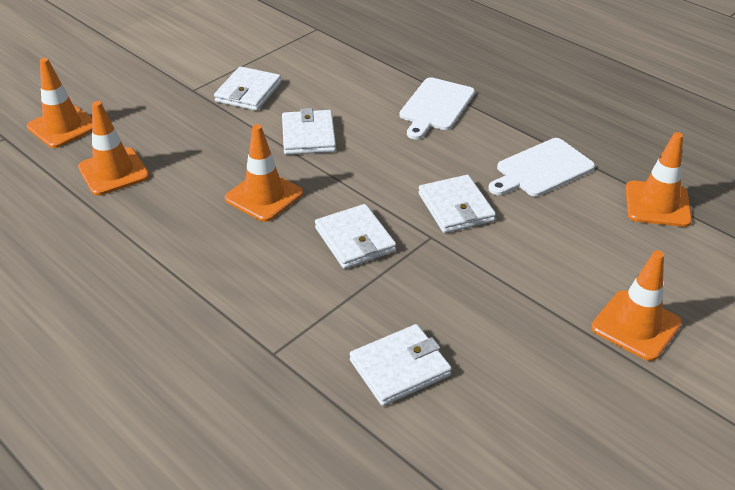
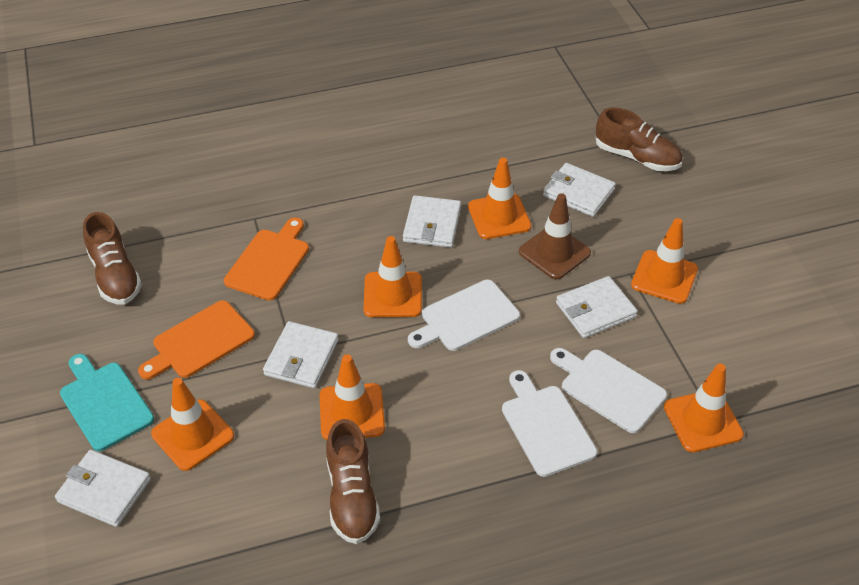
brown shoe: none = 0 -> [83,212,142,305] [326,419,380,544] [596,107,682,171] = 3
brown traffic cone: none = 0 -> [519,193,591,279] = 1
orange cutting board: none = 0 -> [138,300,255,380] [224,218,309,301] = 2
orange traffic cone: [27,58,92,148] [78,101,149,196] [225,124,303,222] [591,250,682,361] [626,132,692,227] = 5 -> [151,378,234,471] [320,354,385,440] [364,236,422,317] [468,158,532,239] [631,218,698,304] [664,363,744,452] = 6
turquoise cutting board: none = 0 -> [60,354,154,451] = 1
white cutting board: [399,77,475,140] [489,138,595,197] = 2 -> [408,280,520,351] [502,370,597,477] [550,348,667,433] = 3

